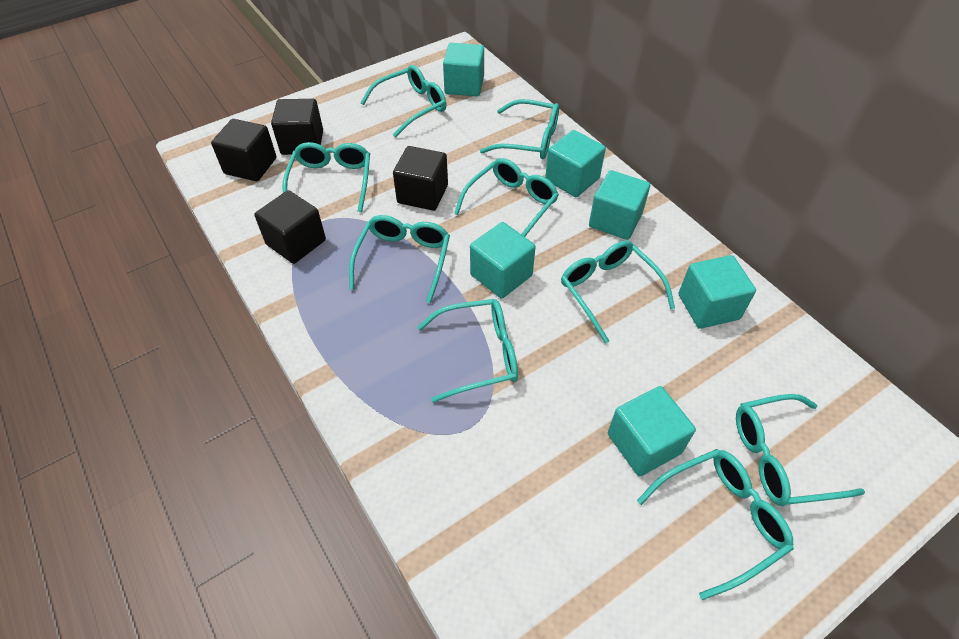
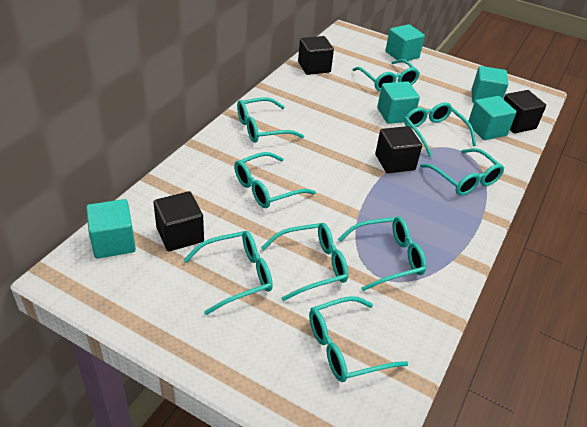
turquoise cube: [443,43,484,96] [470,222,536,299] [545,130,606,197] [589,170,650,240] [608,386,696,476] [678,255,756,329] = 6 -> [86,199,136,259] [377,81,420,124] [385,24,425,63] [468,96,517,140] [472,66,509,103] = 5

